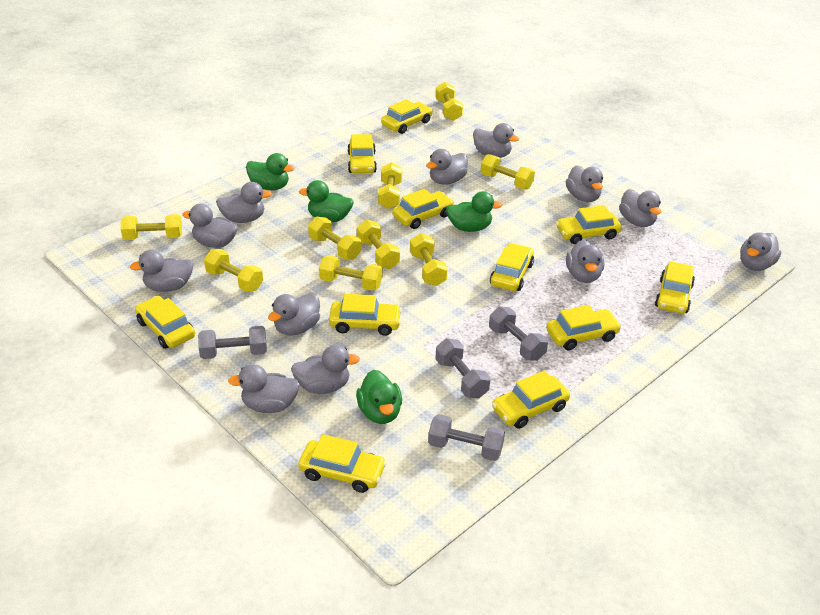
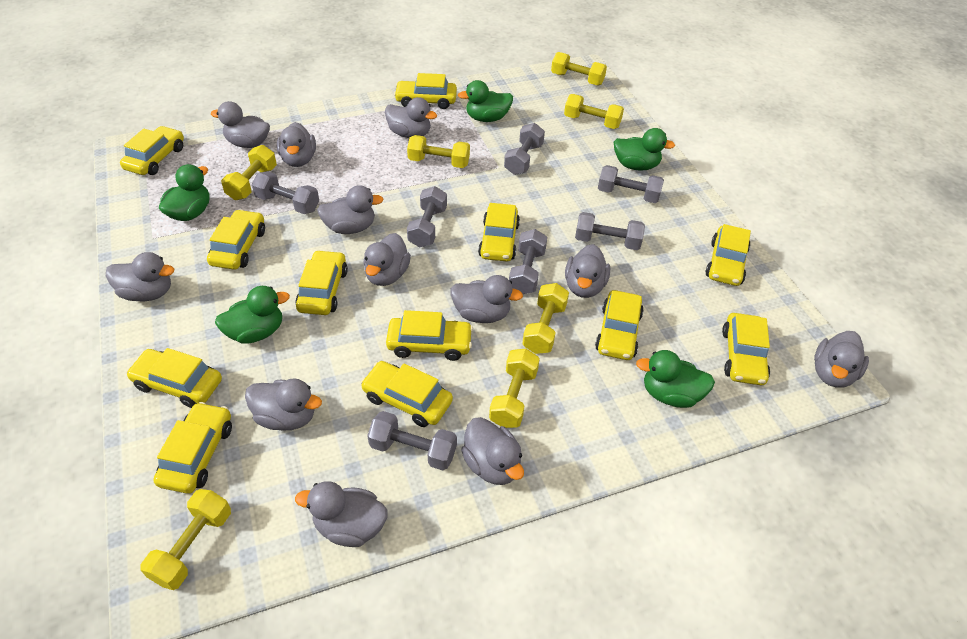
green duck: [246,153,294,190] [299,180,354,222] [356,370,402,424] [446,191,502,232] = 4 -> [159,164,210,221] [215,286,290,344] [458,80,513,122] [614,128,675,170] [636,350,715,408] = 5
grey dumbbell: [198,326,267,359] [428,414,505,461] [435,338,490,399] [489,306,548,361] = 4 -> [252,171,319,214] [367,411,457,470] [407,186,447,247] [504,123,545,175] [509,229,547,294] [575,212,645,250] [598,165,664,203] = 7
yellow car: [135,296,195,349] [298,434,387,493] [329,294,402,336] [348,134,377,173] [381,99,433,134] [392,189,454,229] [490,243,534,291] [492,371,570,429] [546,305,621,350] [556,205,622,244] [655,261,695,314] = 11 -> [120,126,184,175] [126,348,222,408] [153,402,232,494] [207,209,265,270] [295,250,348,315] [361,361,453,427] [386,310,473,361] [394,73,457,109] [478,203,520,262] [595,290,644,360] [705,224,751,286] [722,313,770,385] = 12
yellow dumbbell: [121,214,182,240] [204,249,263,292] [308,217,361,260] [319,255,382,291] [357,220,400,269] [378,162,402,209] [410,233,448,286] [435,82,463,121] [481,154,535,189] = 9 -> [140,489,231,590] [221,145,277,200] [407,135,470,168] [489,348,540,428] [522,283,569,354] [551,52,607,85] [564,94,624,129] = 7

